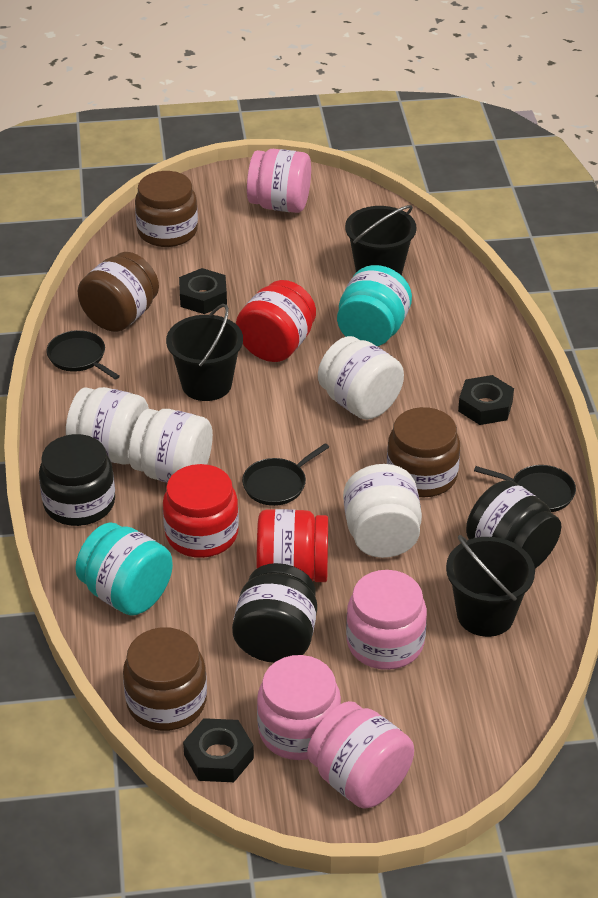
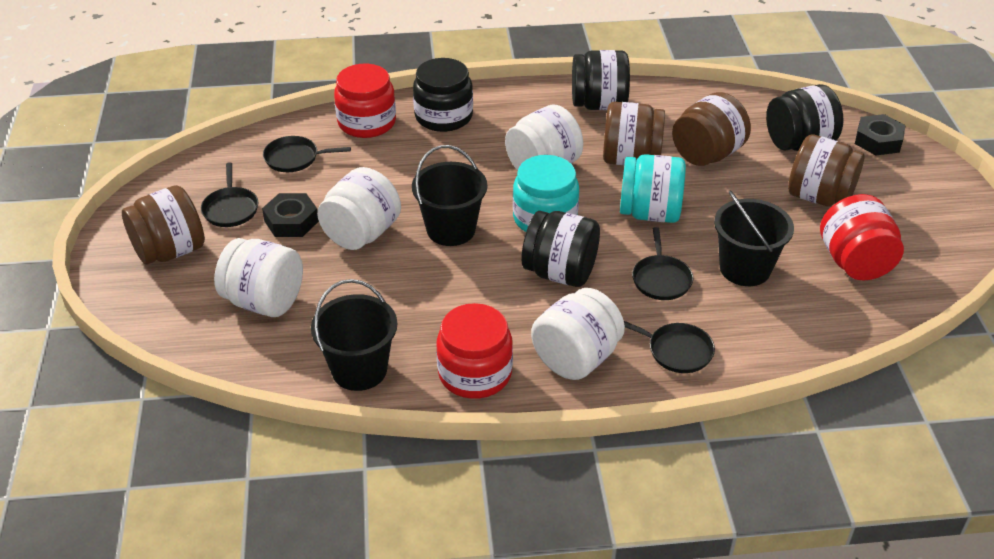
black jar: [39,434,115,526] [232,563,317,663] [466,480,561,568] = 3 -> [413,58,473,132] [522,211,600,287] [572,50,630,110] [766,84,844,151] = 4
black nut: [179,268,227,314] [183,718,254,782] [458,375,514,425] = 3 -> [262,193,319,237] [855,114,906,155] = 2
black pan: [46,330,120,380] [242,443,329,506] [474,465,576,512] = 3 -> [201,162,258,227] [263,136,351,172] [624,321,715,373] [632,227,693,300] = 4
pink jar: [247,149,311,213] [257,655,341,760] [307,701,414,809] [346,570,427,670] = 4 -> none = 0

